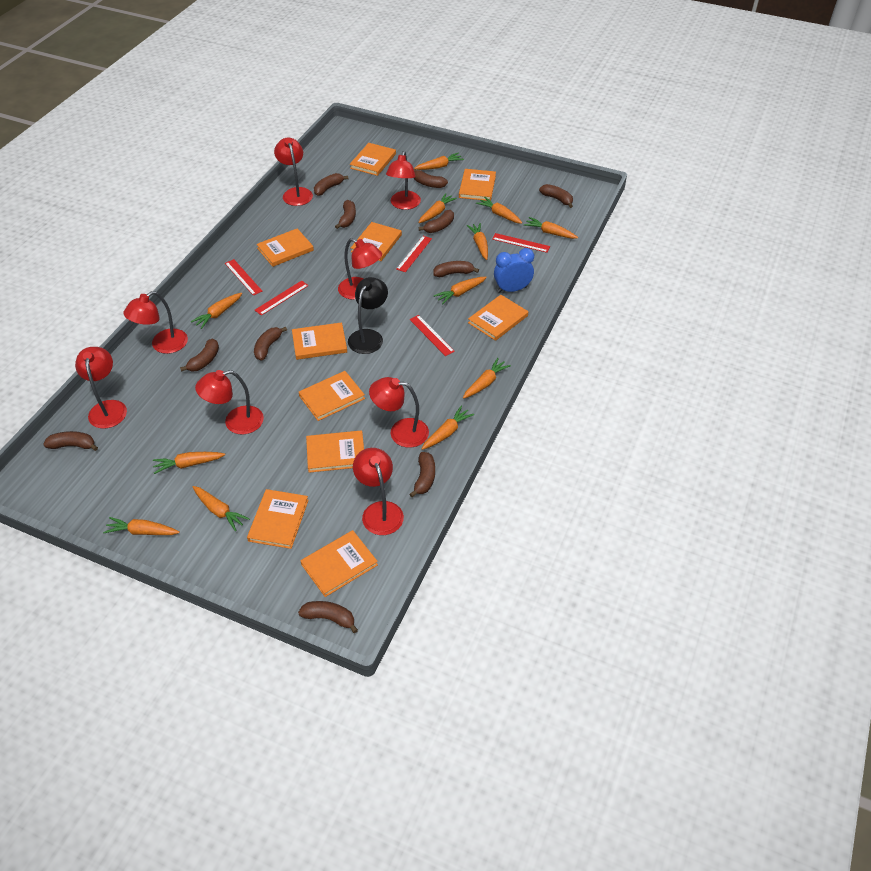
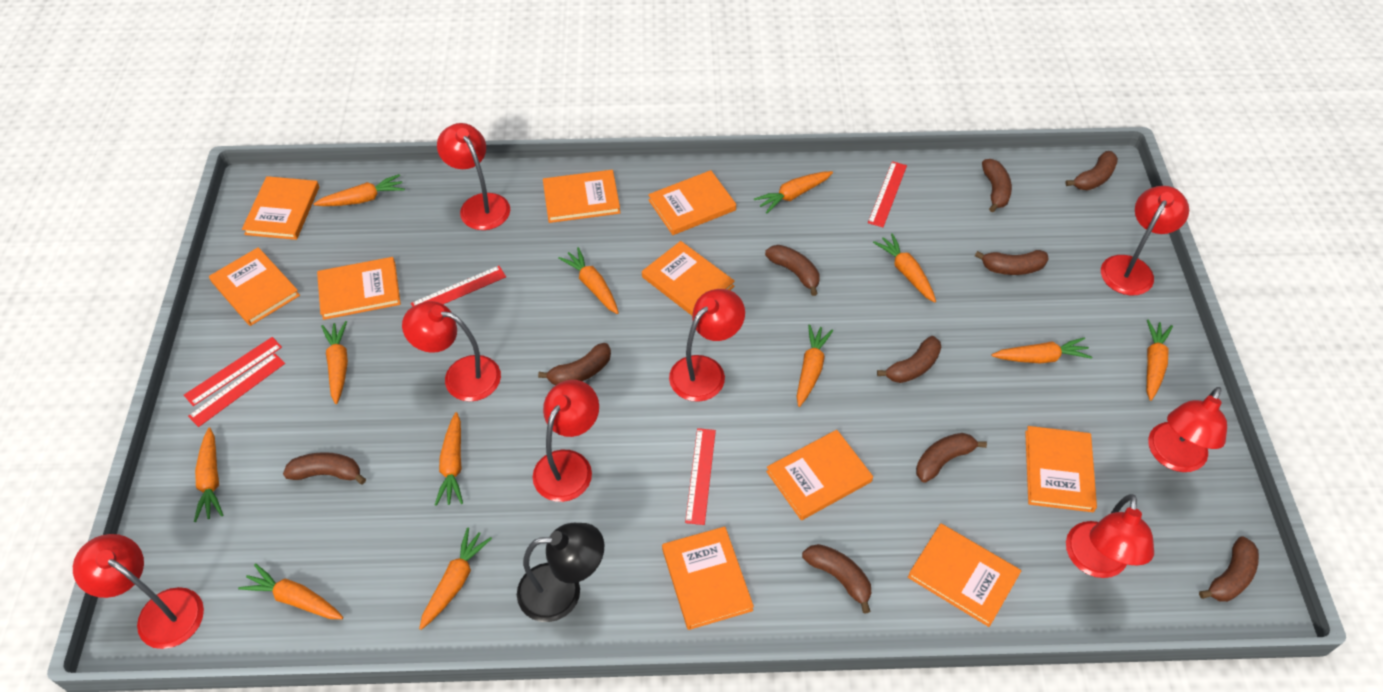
blue clock: [494,248,534,293] = 1 -> none = 0
brown banana: [43,431,98,451] [180,339,219,372] [254,327,287,361] [298,601,358,633] [314,173,348,196] [335,200,356,229] [410,452,435,497] [414,168,448,188] [419,210,454,233] [433,261,479,277] [539,184,573,208] = 11 -> [283,452,366,484] [538,343,611,385] [765,245,820,296] [802,544,871,614] [877,336,941,383] [916,433,987,483] [975,250,1049,275] [982,159,1012,212] [1065,151,1118,190] [1199,536,1259,602] = 10

